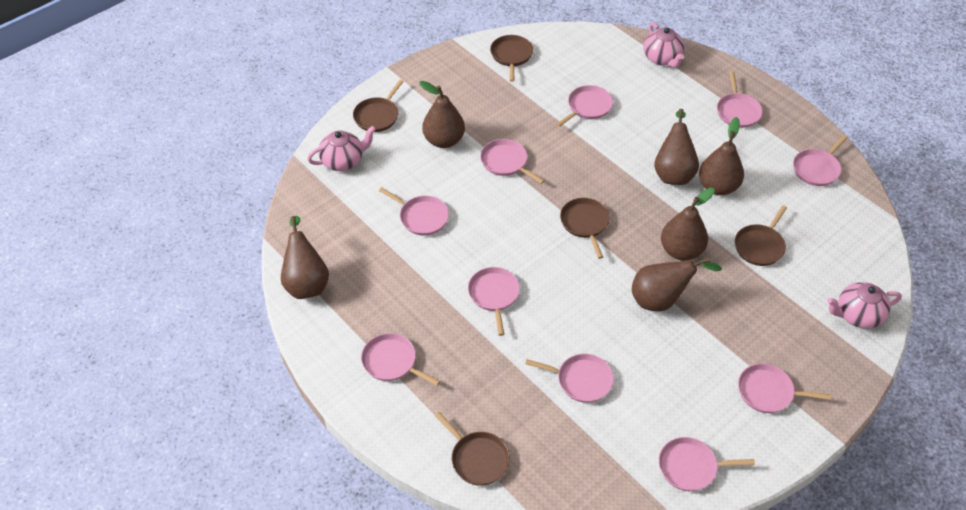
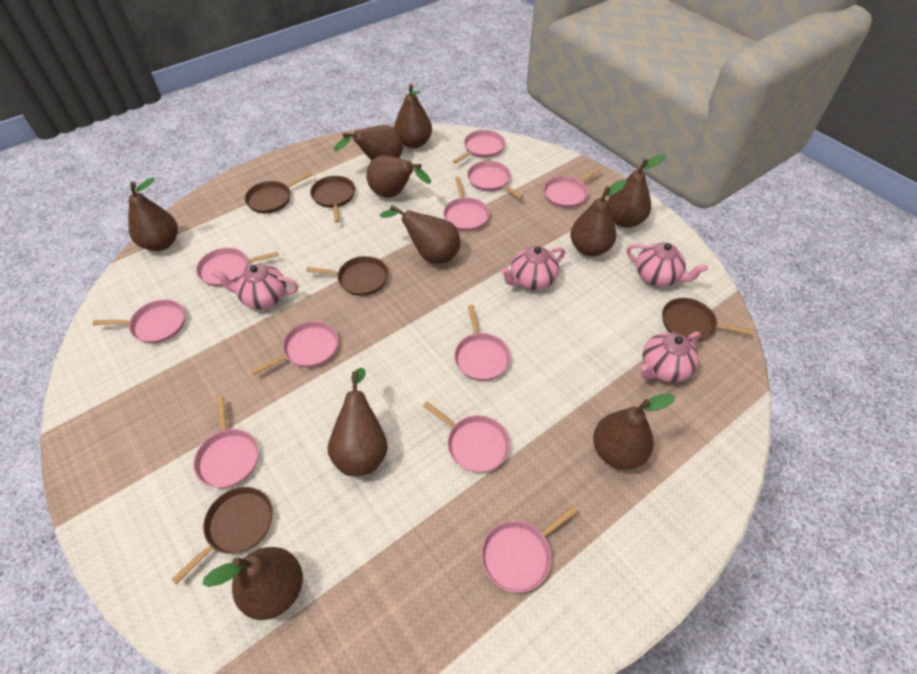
brown pear: [281,216,329,299] [419,81,465,148] [632,257,722,311] [654,109,699,185] [661,188,715,261] [699,117,744,195] = 6 -> [128,177,178,251] [203,547,303,620] [328,368,388,476] [334,125,403,161] [366,155,431,198] [380,205,460,263] [394,84,432,148] [570,180,626,256] [593,393,675,470] [608,154,666,228] = 10
pink pan: [361,333,440,386] [379,187,449,235] [468,267,520,336] [480,139,545,184] [525,354,614,403] [556,85,613,127] [659,437,755,491] [717,72,763,128] [738,363,831,413] [793,135,848,186] = 10 -> [93,299,185,344] [193,396,259,488] [196,248,278,286] [251,321,338,375] [423,402,510,473] [443,177,490,231] [453,130,505,164] [454,305,511,381] [467,161,524,199] [481,506,577,593] [543,167,602,208] = 11
pink teapot: [307,126,376,171] [643,23,684,68] [827,282,902,329] = 3 -> [212,264,298,309] [501,246,565,290] [626,242,708,286] [641,332,701,382] = 4

